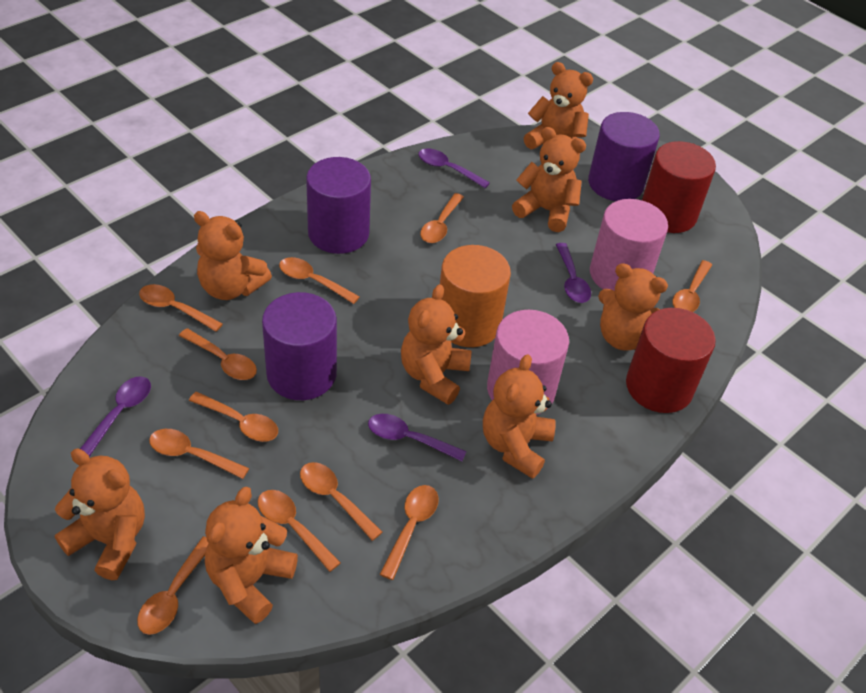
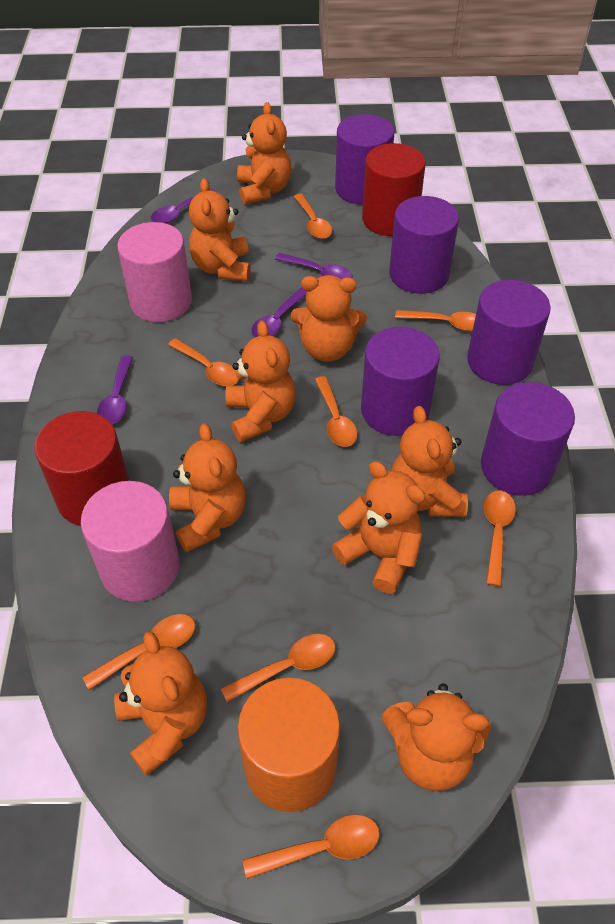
orange spoon: [137,536,209,635] [139,284,223,332] [149,429,249,479] [179,328,257,380] [189,392,278,442] [258,490,341,572] [279,257,360,304] [300,462,382,541] [380,485,439,580] [420,193,464,243] [673,260,712,312] = 11 -> [82,614,195,690] [168,338,239,386] [221,634,336,702] [243,815,380,879] [293,194,332,239] [315,376,357,447] [395,310,476,331] [484,490,516,587] = 8
orange teddy bear: [55,449,145,580] [194,211,272,300] [205,487,298,624] [401,284,472,405] [483,354,556,479] [512,127,586,232] [524,62,593,149] [598,263,668,351] = 8 -> [114,631,207,776] [169,423,246,553] [189,178,251,281] [225,321,296,442] [237,102,291,205] [291,275,367,362] [332,461,426,594] [382,683,491,791] [391,406,468,517] = 9
purple cylinder: [262,292,337,400] [306,157,371,254] [588,112,660,201] = 3 -> [335,114,394,204] [361,327,440,436] [389,196,459,294] [467,280,551,385] [481,382,575,496] = 5

